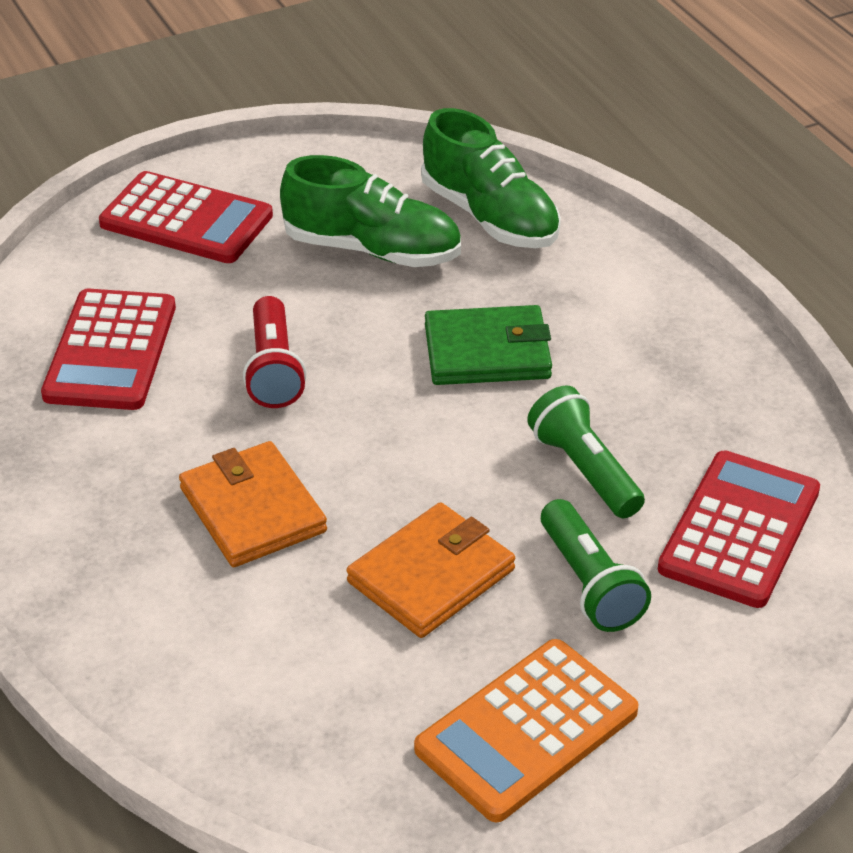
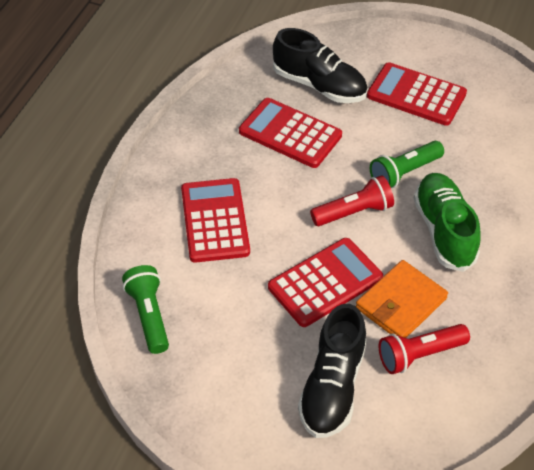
black shoe: none = 0 -> [273,28,368,103] [298,304,367,438] = 2
green shoe: [280,155,461,267] [421,108,561,248] = 2 -> [414,173,480,272] = 1
green wallet: [425,305,552,385] = 1 -> none = 0
orange calculator: [414,639,639,822] = 1 -> none = 0
orange wallet: [179,441,327,567] [347,502,515,638] = 2 -> [356,260,448,338] = 1
red calculator: [41,289,176,410] [99,171,273,263] [658,450,820,608] = 3 -> [181,178,250,263] [239,98,342,168] [268,238,383,327] [367,62,467,126] = 4
red flashlight: [243,296,307,408] = 1 -> [310,175,394,226] [379,324,470,374] = 2

